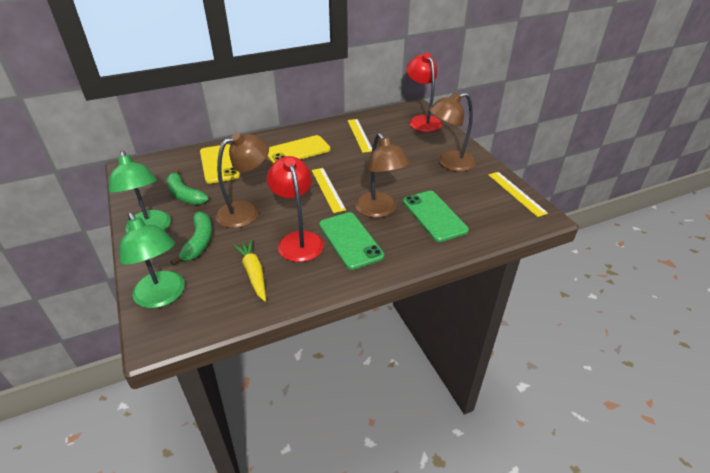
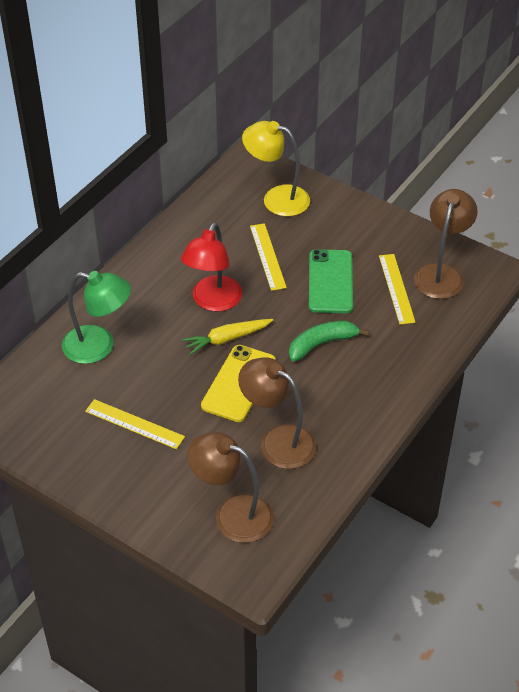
green banana: [166,169,209,205] [170,212,212,266] = 2 -> [289,321,369,362] = 1
green lamp: [109,151,171,232] [120,212,185,308] = 2 -> [62,271,131,364] = 1
green phone: [319,212,384,270] [403,191,469,242] = 2 -> [309,249,353,313] = 1
red lamp: [267,156,324,262] [406,53,442,132] = 2 -> [181,222,242,312] = 1
yellow lamp: none = 0 -> [242,121,310,217] = 1
yellow phone: [200,144,240,184] [267,135,331,164] = 2 -> [201,345,276,422] = 1

